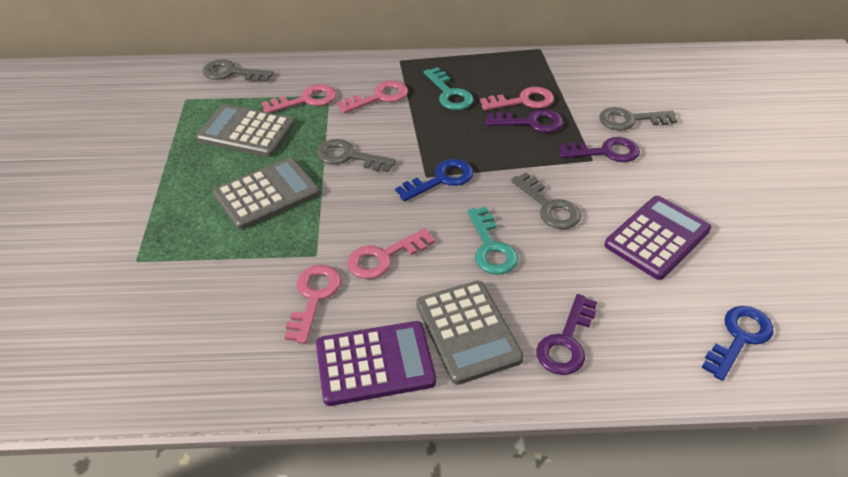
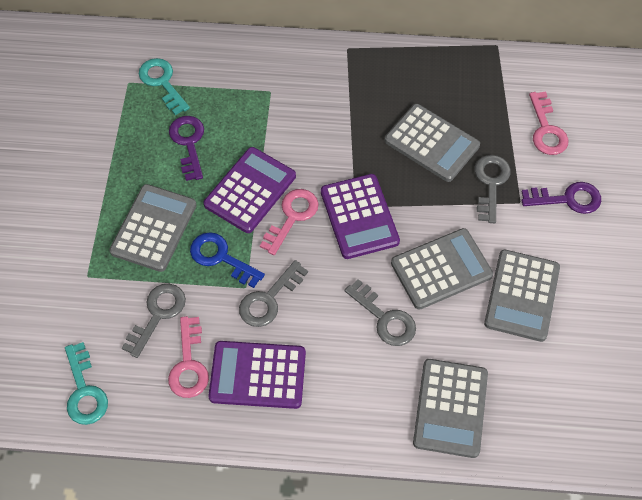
blue key: [395,159,474,202] [701,306,773,381] = 2 -> [190,232,265,288] = 1
grey calculator: [196,104,295,157] [213,158,320,230] [416,281,524,385] = 3 -> [109,184,196,272] [385,104,480,182] [391,228,493,310] [413,359,488,458] [484,250,560,342] = 5
pink key: [262,84,336,113] [284,265,341,344] [337,81,408,114] [347,228,435,279] [480,87,554,111] = 5 -> [168,316,209,398] [260,189,319,255] [529,91,568,155] = 3
purple calculator: [316,321,436,406] [605,196,711,280] = 2 -> [204,147,296,233] [208,341,306,409] [321,174,400,259] = 3
purple key: [486,109,563,133] [536,294,597,375] [559,137,640,162] = 3 -> [169,116,204,181] [521,182,601,214] = 2

